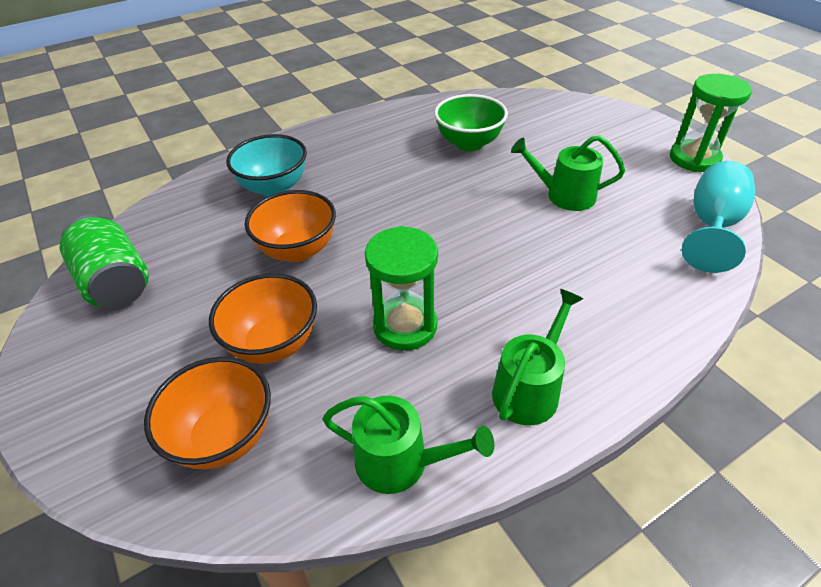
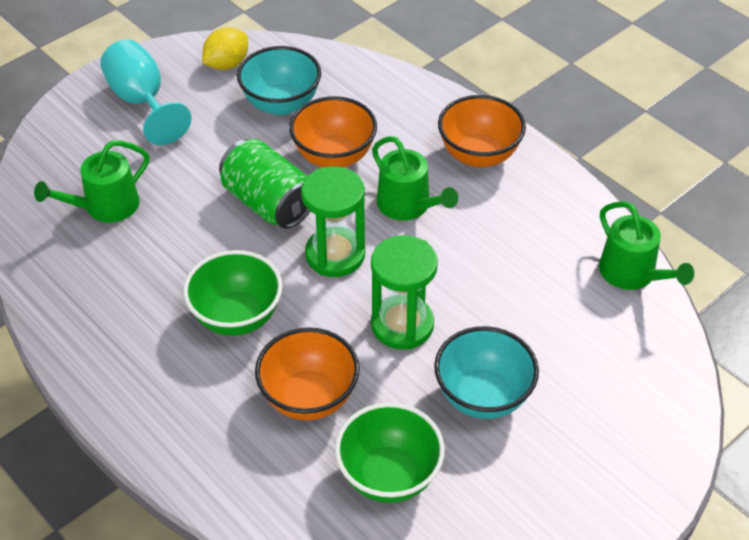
green bowl: [434,94,508,151] = 1 -> [183,250,283,336] [335,402,445,503] = 2
turquoise bowl: [226,134,307,197] = 1 -> [237,46,321,115] [434,326,539,419] = 2
yellow lemon: none = 0 -> [202,27,248,70] = 1

